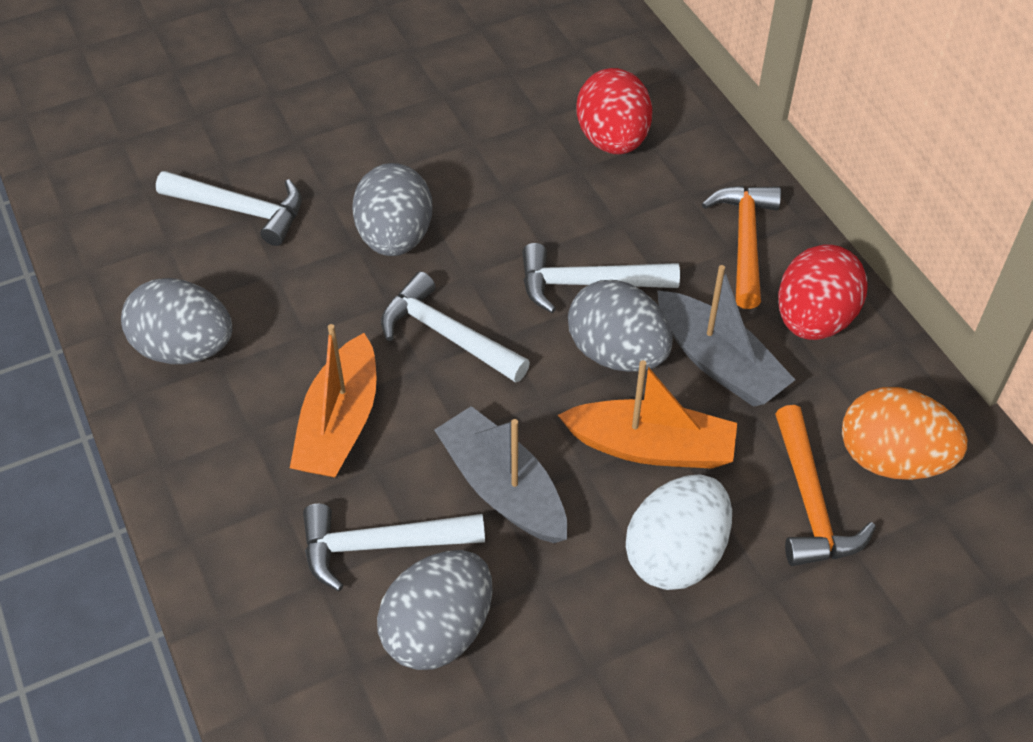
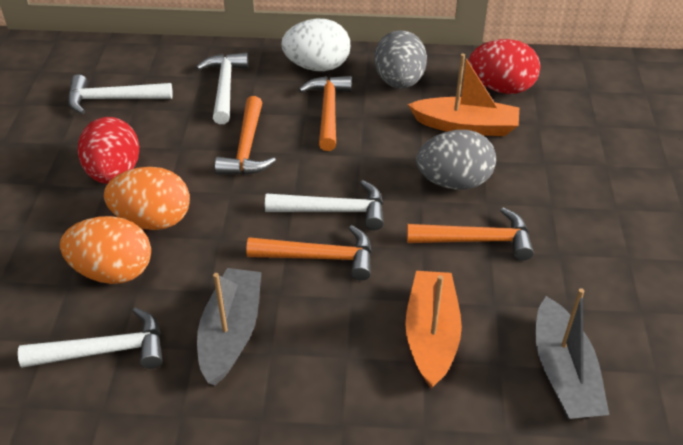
grey egg: [121,278,232,364] [352,163,432,256] [377,550,493,670] [568,280,673,372] = 4 -> [374,30,427,89] [416,130,496,190] = 2
orange egg: [842,387,967,480] = 1 -> [60,216,151,284] [104,167,190,230] = 2
orange hammer: [702,185,781,309] [775,405,876,566] = 2 -> [215,96,276,175] [246,225,372,281] [299,76,352,151] [407,208,534,261] = 4

